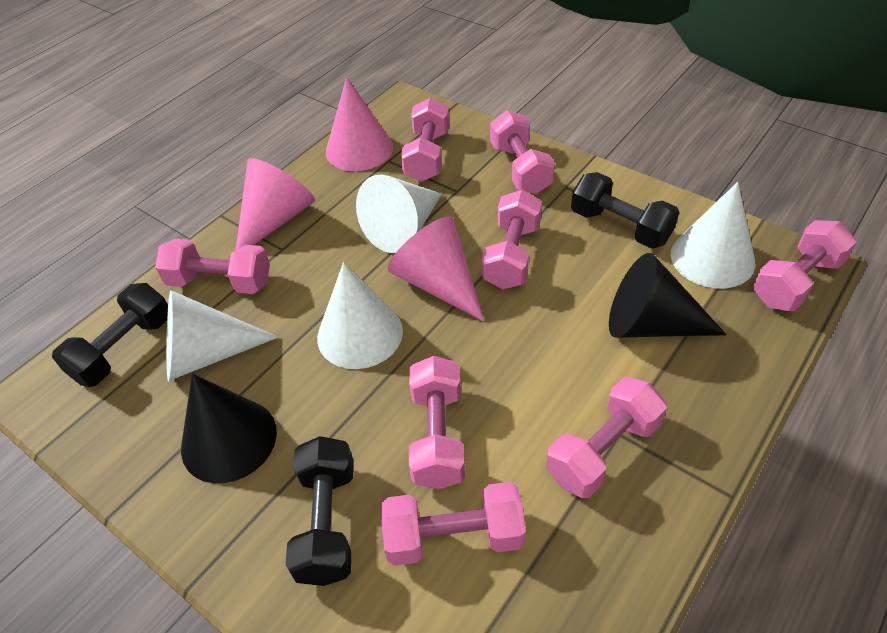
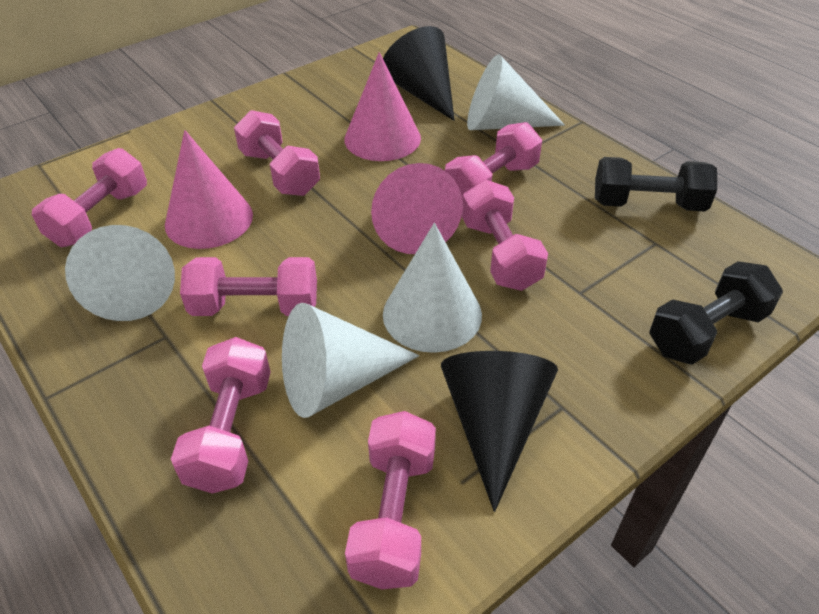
black dumbbell: [52,283,168,387] [285,436,353,586] [571,172,679,248] = 3 -> [595,157,717,212] [649,261,783,365] = 2
pink dumbbell: [155,239,270,294] [381,482,526,566] [401,98,450,182] [409,356,465,489] [482,190,542,289] [490,110,555,194] [546,377,667,498] [753,220,857,311] = 8 -> [32,148,147,247] [171,337,270,494] [180,257,317,316] [234,110,320,196] [345,411,436,589] [445,122,542,203] [462,180,548,291] = 7

